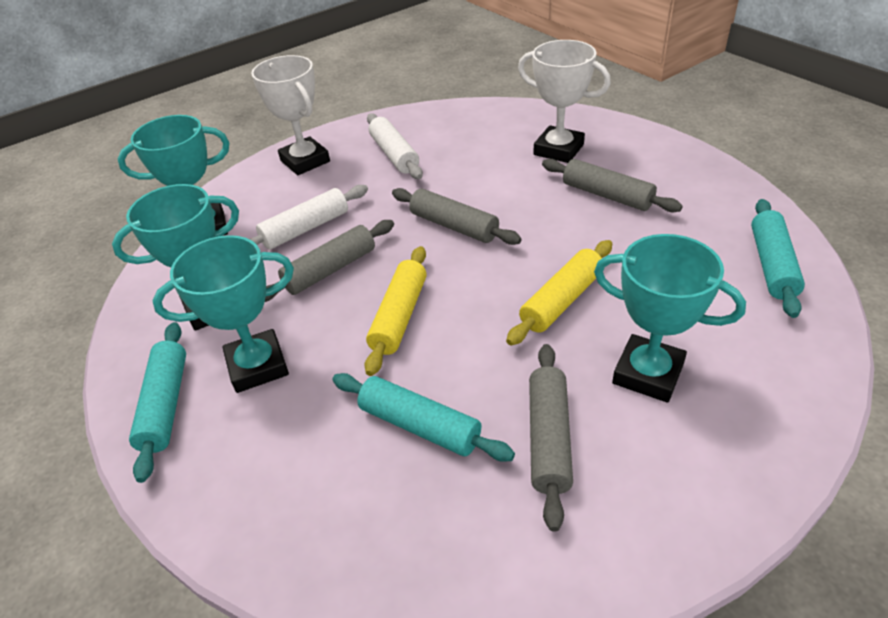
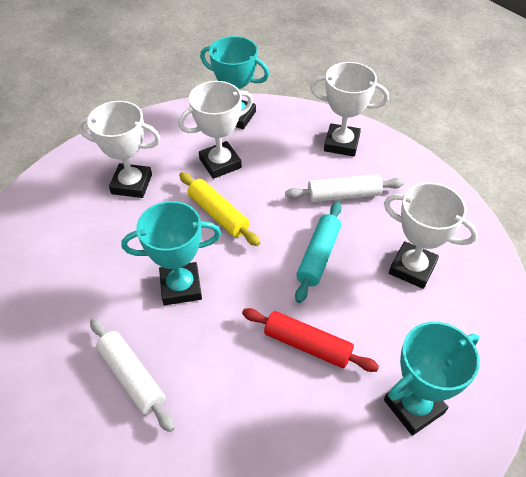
grey rolling pin: [265,220,394,302] [392,188,522,245] [529,344,573,532] [542,159,683,212] = 4 -> none = 0
red rolling pin: none = 0 -> [242,308,379,372] = 1
turquoise rolling pin: [129,322,186,483] [332,373,515,462] [751,199,805,318] = 3 -> [295,202,341,303] = 1
turquoise trophy: [112,184,239,331] [118,115,229,235] [152,235,294,393] [594,234,746,403] = 4 -> [121,201,221,305] [200,36,269,129] [384,322,480,436] = 3
white trophy: [251,55,330,175] [518,40,611,163] = 2 -> [78,101,161,198] [178,81,253,179] [310,62,389,157] [384,183,478,289] = 4
yellow rolling pin: [365,246,426,376] [506,240,612,345] = 2 -> [179,172,260,246] = 1

